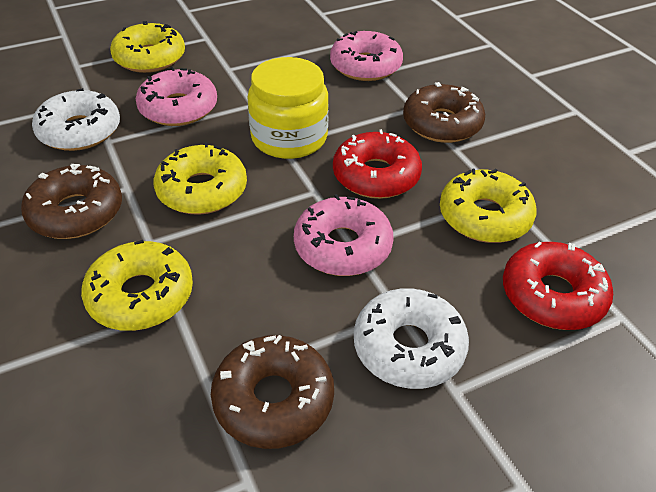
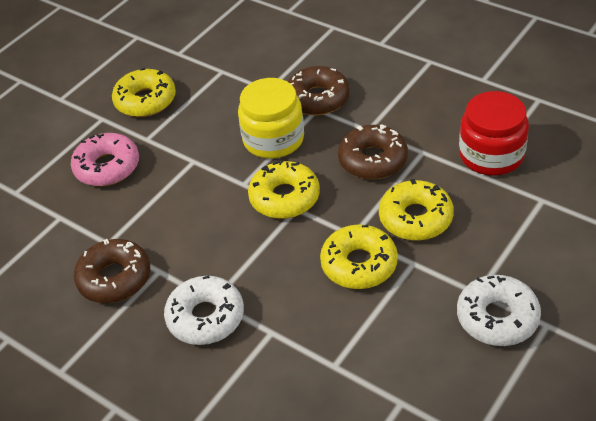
pink donut: [136,67,217,126] [294,194,394,276] [330,31,403,81] = 3 -> [71,133,139,186] = 1
red donut: [333,129,422,199] [503,241,613,330] = 2 -> none = 0
red jar: none = 0 -> [459,91,529,176] = 1

